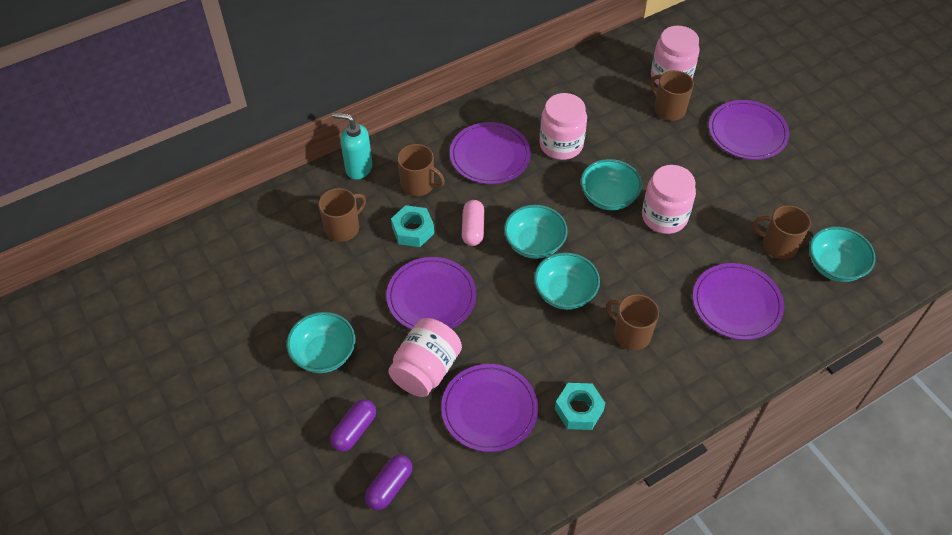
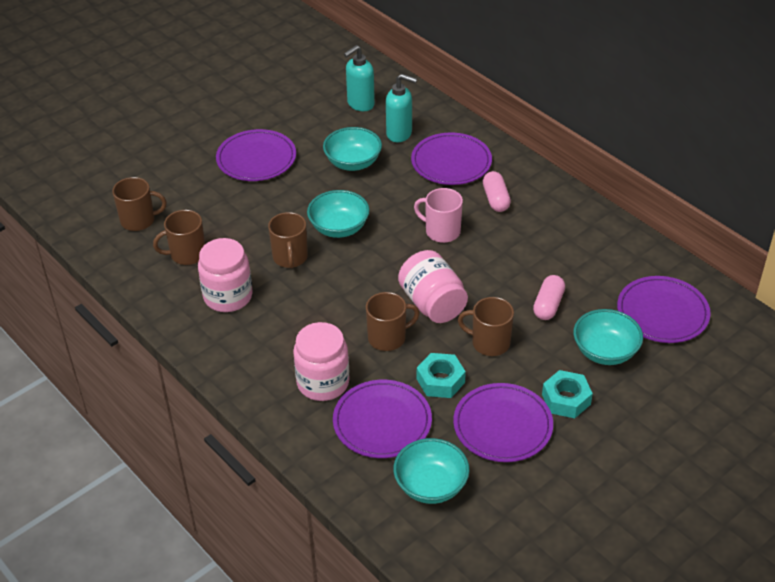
pink capsule: [462,200,485,246] = 1 -> [483,171,511,212] [533,275,565,320] = 2
pink jar: [388,318,462,397] [539,93,587,160] [642,165,696,234] [651,26,699,85] = 4 -> [198,238,253,312] [293,322,350,401] [398,250,468,323] = 3
pink mug: none = 0 -> [414,188,463,243] = 1
purple capsule: [330,399,376,452] [365,455,412,510] = 2 -> none = 0
turquoise bowl: [286,312,355,373] [504,205,568,259] [534,252,600,310] [581,159,642,210] [809,227,876,282] = 5 -> [307,190,370,238] [323,127,382,171] [393,438,470,504] [573,309,643,365] = 4
turquoise soap dispenser: [332,112,373,180] = 1 -> [344,45,375,111] [386,74,417,143] = 2

